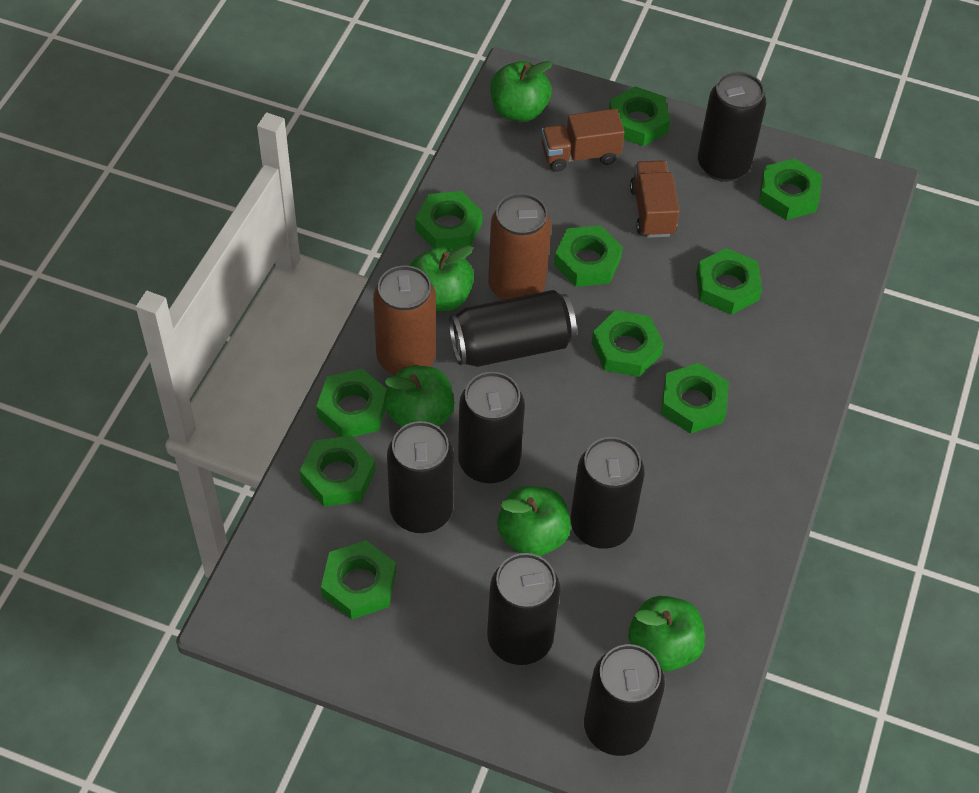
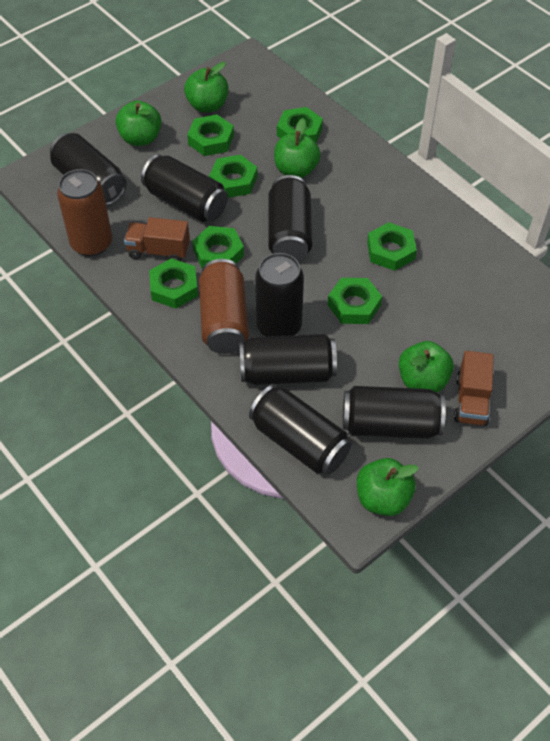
green nut: [300,435,376,507] [316,369,387,437] [321,540,396,620] [415,191,483,250] [554,225,623,287] [592,310,664,377] [609,86,670,146] [661,363,729,434] [696,248,762,315] [759,158,822,220] = 10 -> [149,258,198,309] [187,114,234,156] [192,226,244,269] [209,155,258,198] [277,107,323,143] [328,278,382,324] [367,222,417,271] = 7

